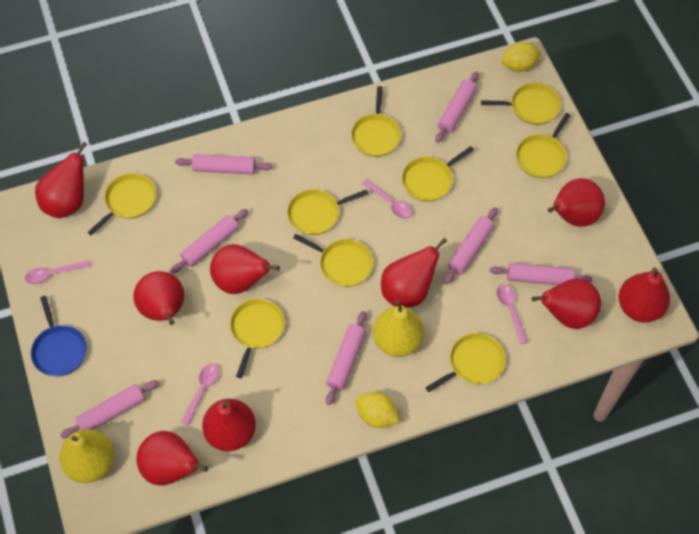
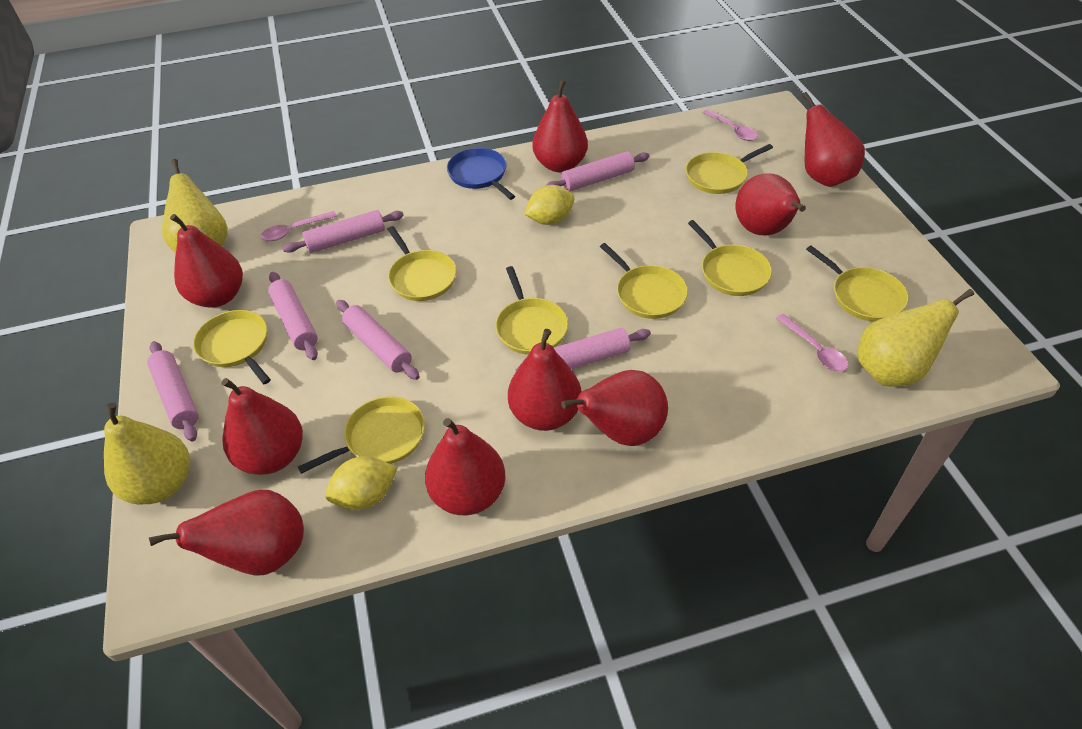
pink rolling pin: [60,380,159,438] [170,209,248,274] [175,154,272,175] [326,311,366,405] [436,71,479,143] [444,207,498,284] [490,263,593,285] = 7 -> [147,341,199,441] [268,272,318,360] [282,210,404,253] [336,300,420,380] [516,328,651,371] [545,151,650,191] = 6
pink spoon: [25,260,91,284] [181,364,219,426] [362,179,412,219] [497,284,528,344] = 4 -> [261,211,337,241] [703,109,758,141] [776,314,848,372] = 3
yellow pan: [88,173,156,236] [230,298,285,378] [287,189,368,235] [293,234,373,287] [351,86,401,157] [402,146,474,202] [425,333,506,392] [481,83,561,125] [516,113,571,178] = 9 -> [193,310,271,384] [298,396,425,474] [387,226,456,301] [496,266,568,355] [600,243,688,319] [686,144,773,194] [688,220,772,296] [806,246,909,322] = 8
yellow pear: [59,429,114,483] [373,300,424,357] = 2 -> [104,403,190,505] [162,159,228,253] [858,289,974,387] = 3

